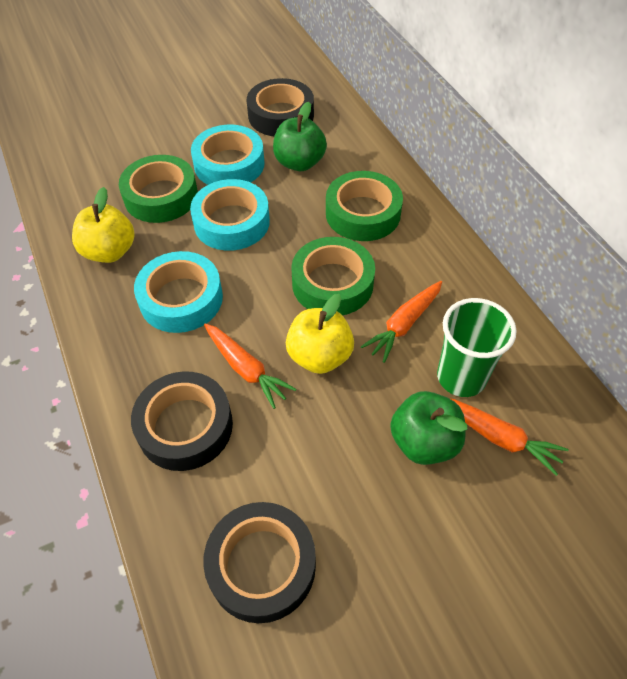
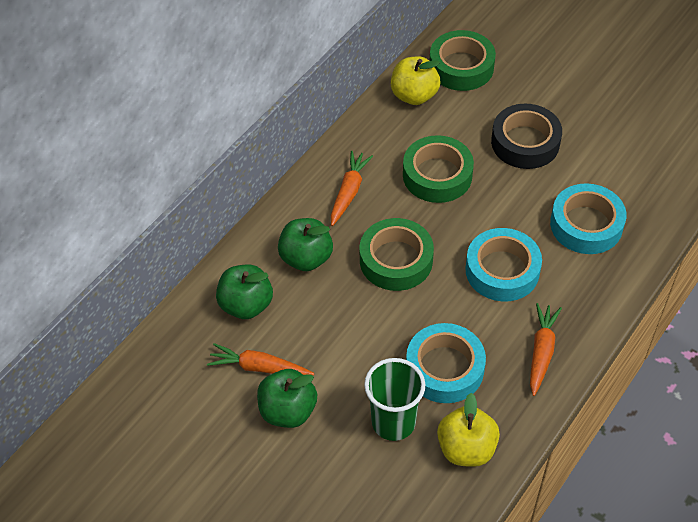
black tape: [131,371,233,471] [203,502,316,623] [247,78,314,136] = 3 -> [491,104,562,169] = 1
green apple: [273,102,327,171] [390,391,467,465] = 2 -> [216,264,273,319] [257,369,317,428] [278,218,333,271] = 3

